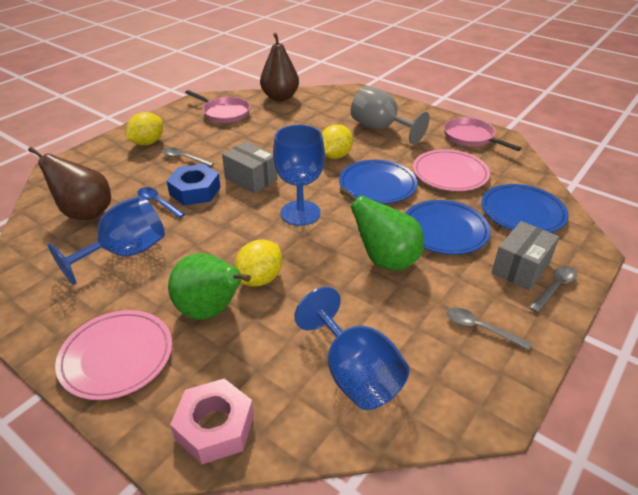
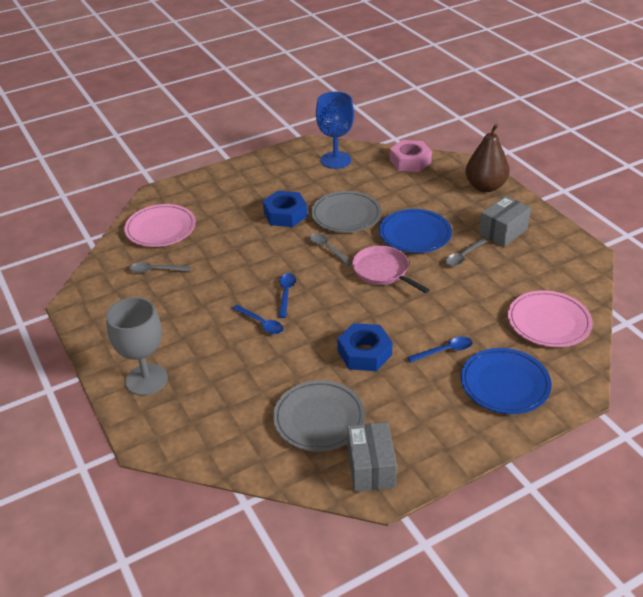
blue goblet: [48,196,165,285] [273,125,325,226] [294,287,410,410] = 3 -> [316,92,354,169] = 1
blue nut: [167,164,221,206] = 1 -> [263,191,308,227] [337,323,392,371] = 2
blue plate: [339,160,418,204] [405,200,491,255] [481,184,569,233] = 3 -> [379,209,452,253] [461,348,552,414] = 2
blue spoon: [138,187,185,218] = 1 -> [232,305,284,334] [279,273,296,318] [408,337,473,363] = 3
brown pear: [28,147,111,220] [260,33,299,101] = 2 -> [466,124,509,192] = 1
green pear: [168,253,251,320] [340,188,424,271] = 2 -> none = 0
grey plate: none = 0 -> [273,380,365,452] [311,191,382,233] = 2
pink pan: [185,90,250,123] [444,117,521,151] = 2 -> [352,246,429,293] = 1
yellow lemon: [126,112,163,146] [235,240,282,286] [322,124,353,159] = 3 -> none = 0

